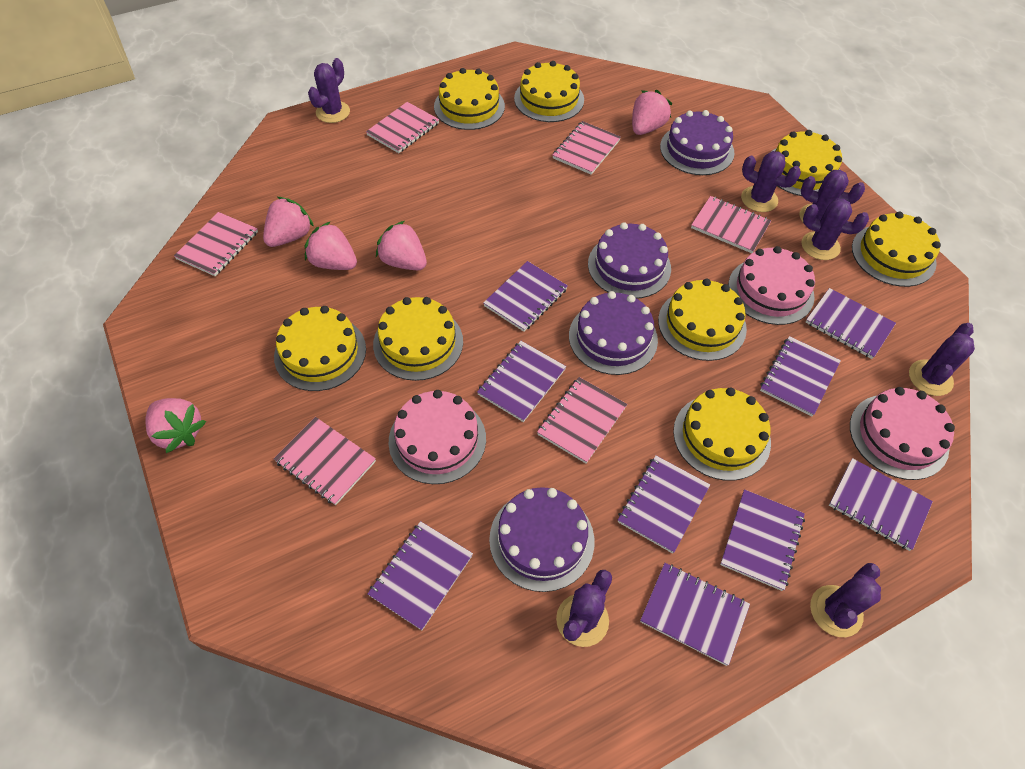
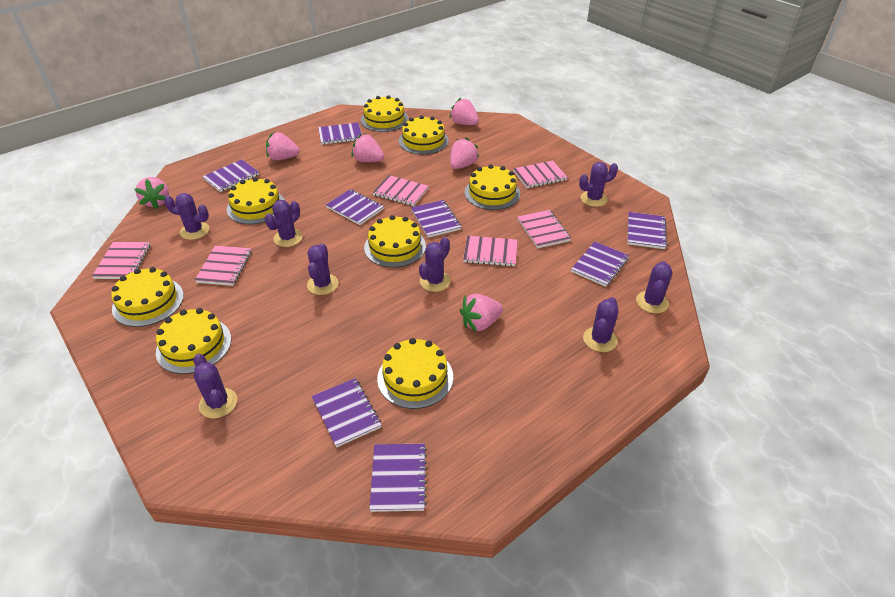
pink cake: [389,390,486,484] [728,246,815,325] [850,387,955,480] = 3 -> none = 0
pink strawberry: [145,398,206,453] [263,197,314,247] [305,221,357,270] [376,221,427,270] [632,90,672,135] = 5 -> [135,177,169,209] [266,132,300,160] [351,134,384,162] [449,98,479,125] [450,137,479,169] [460,294,503,332] = 6
purple cactus: [308,58,350,123] [556,570,612,647] [741,151,801,212] [799,170,865,222] [801,198,869,260] [810,563,881,637] [909,323,975,396] = 7 -> [164,193,209,240] [193,354,237,418] [265,200,303,247] [307,243,338,295] [419,237,451,292] [579,162,618,207] [583,297,618,352] [636,261,672,313] = 8
purple cake: [489,487,594,592] [569,291,658,375] [588,222,671,299] [660,110,735,175] = 4 -> none = 0
purple notebook: [368,521,473,630] [477,341,566,422] [483,261,568,332] [618,456,710,554] [640,563,750,666] [720,489,805,591] [760,336,841,416] [805,288,896,359] [829,458,933,551] = 9 -> [203,159,259,192] [312,378,381,447] [318,123,362,145] [326,189,384,225] [369,444,427,512] [411,200,461,238] [571,242,629,287] [628,212,667,249] = 8

